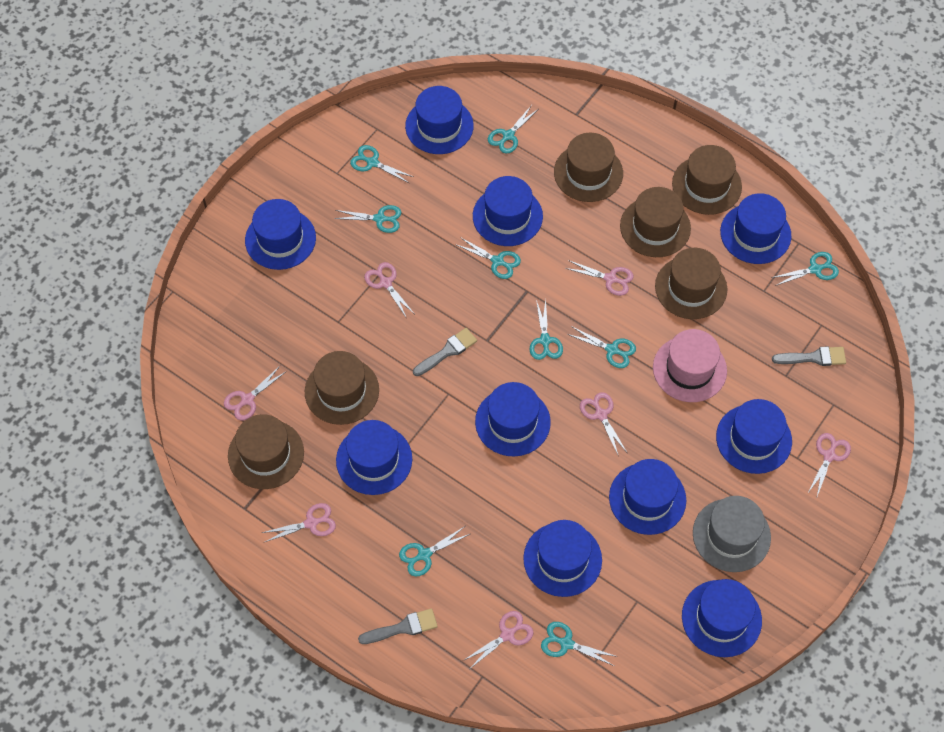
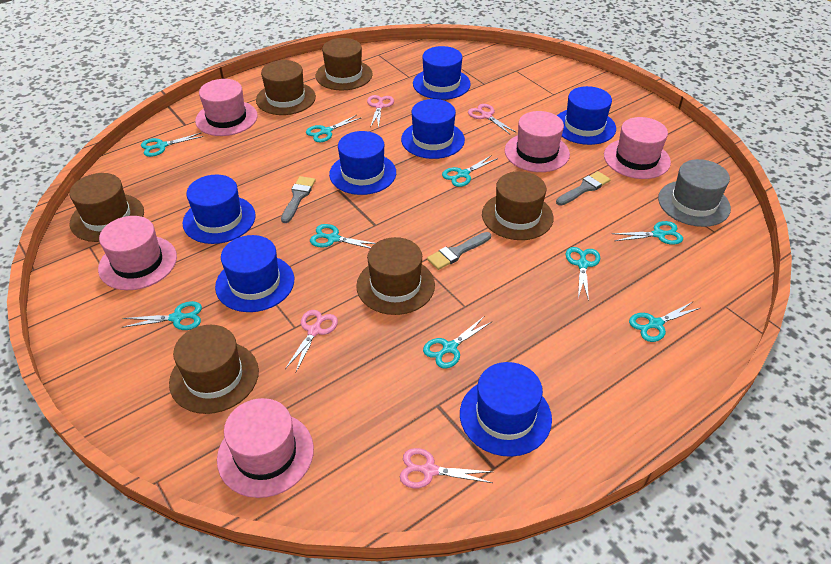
blue hat: [245,199,316,270] [336,420,412,495] [405,86,474,154] [473,176,543,246] [475,382,551,456] [523,520,602,597] [609,459,686,535] [682,579,762,657] [716,399,792,474] [720,193,791,264] = 10 -> [182,175,256,244] [215,235,294,312] [329,131,396,195] [401,99,465,159] [413,46,471,100] [460,362,552,457] [557,86,616,145] = 7
pink hat: [653,329,727,402] = 1 -> [98,216,177,290] [195,79,258,136] [217,398,314,498] [505,111,570,172] [604,117,671,179] = 5
pink scissors: [224,366,287,421] [262,503,336,542] [364,262,414,317] [463,611,534,668] [565,260,634,296] [580,392,628,457] [807,433,851,499] = 7 -> [285,310,338,372] [367,95,394,129] [400,448,492,489] [468,104,517,135] = 4

